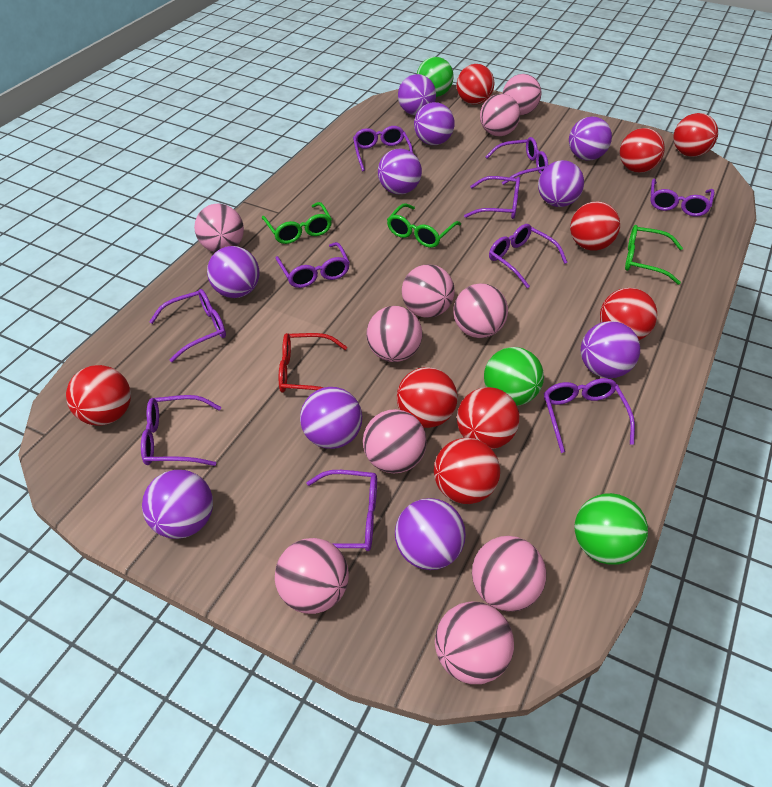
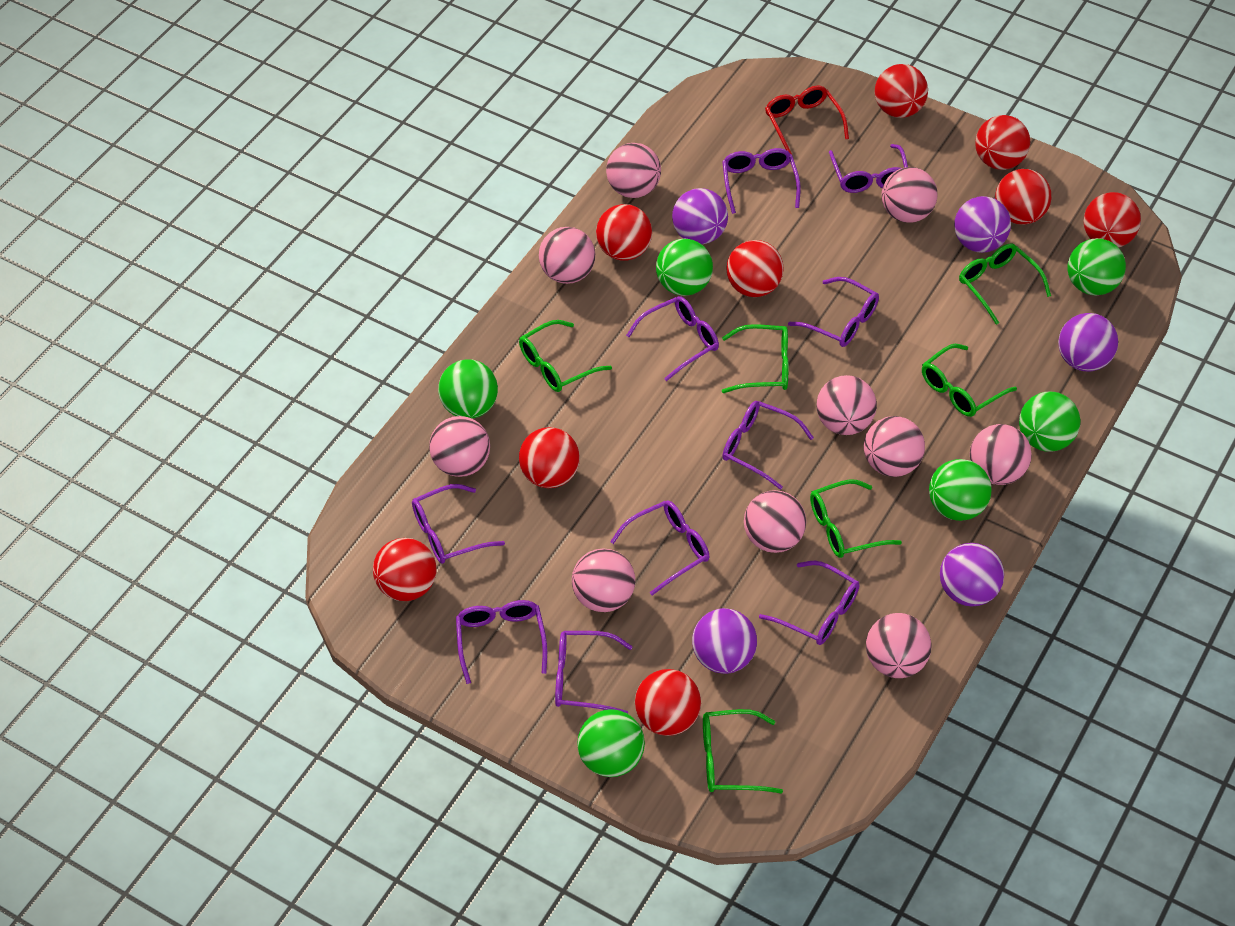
green ball: [417,57,454,97] [484,347,544,406] [575,493,648,565] = 3 -> [438,359,498,419] [577,709,645,777] [656,239,713,296] [929,459,991,521] [1019,392,1080,452] [1067,238,1126,296] = 6
green glasses: [262,202,332,244] [387,203,461,248] [625,225,683,285] = 3 -> [519,320,612,392] [703,709,783,794] [722,324,788,393] [810,479,902,558] [922,344,1017,417] [959,243,1051,325] = 6
purple ball: [142,470,213,539] [207,246,260,298] [300,387,362,449] [378,149,422,195] [395,498,466,570] [398,74,436,115] [414,102,455,145] [538,160,584,207] [569,117,612,160] [581,321,640,378] = 10 -> [672,188,728,244] [692,608,757,674] [940,543,1004,607] [954,196,1011,253] [1058,313,1118,371] = 5

